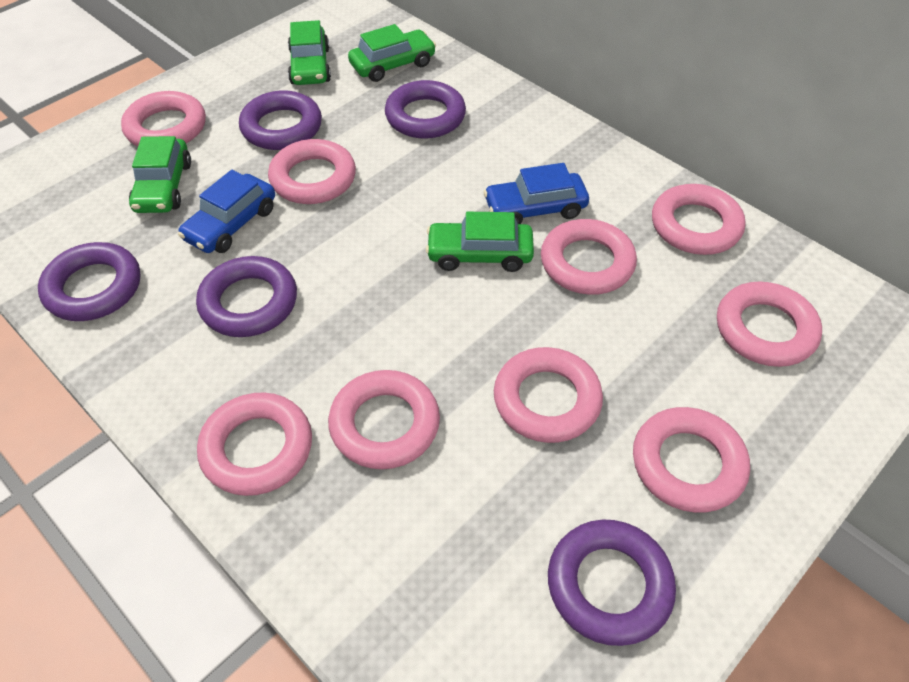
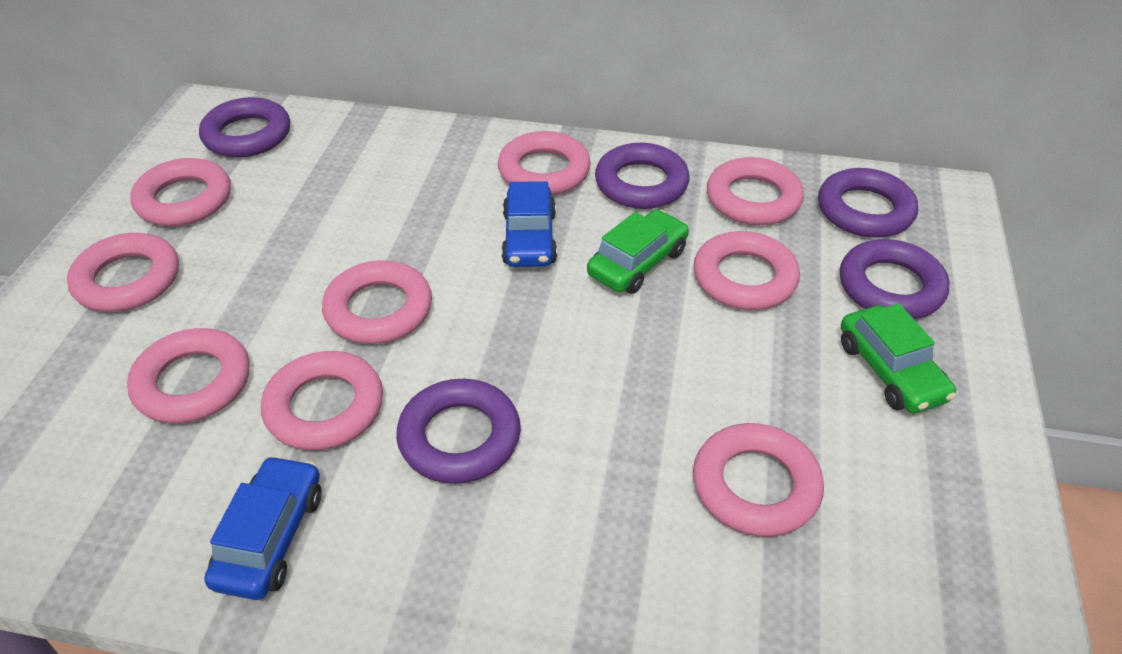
green car: [129,136,191,213] [288,20,331,85] [348,24,436,82] [426,212,534,272] = 4 -> [587,209,689,294] [841,304,956,413] = 2

